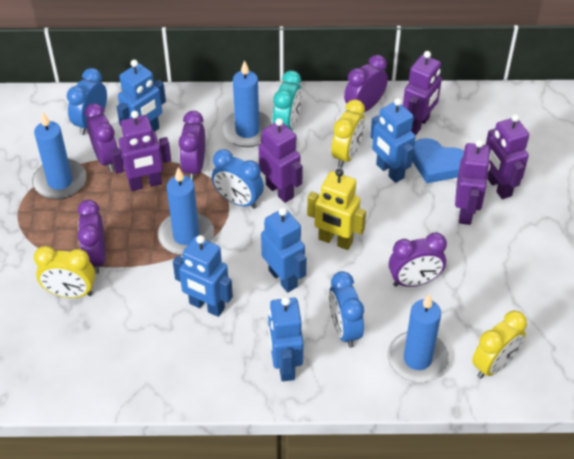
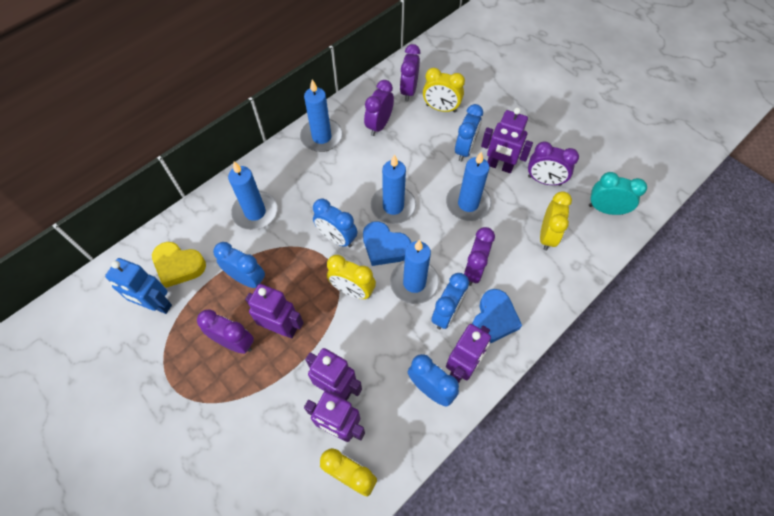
blue candle: [32,112,86,200] [158,167,214,255] [221,60,273,147] [387,294,449,383] = 4 -> [228,161,277,230] [300,79,343,152] [371,155,416,224] [390,240,439,304] [446,152,492,221] = 5
blue clock: [67,68,107,135] [212,149,264,209] [329,271,364,348] = 3 -> [213,242,265,288] [313,199,357,248] [408,354,459,407] [431,273,469,329] [455,104,483,161] = 5
blue heart: [412,138,464,183] = 1 -> [363,221,411,266] [472,289,522,343] = 2
blue robot: [117,60,166,131] [173,235,233,317] [261,207,307,292] [268,297,304,381] [370,98,416,183] = 5 -> [105,258,172,314] = 1
yellow clock: [34,246,96,298] [331,99,365,168] [472,311,527,379] = 3 -> [320,448,377,497] [327,255,376,299] [423,68,465,113] [540,191,572,251] = 4
yellow heart: none = 0 -> [152,242,206,288] = 1
yellow robot: [307,169,366,250] = 1 -> none = 0

